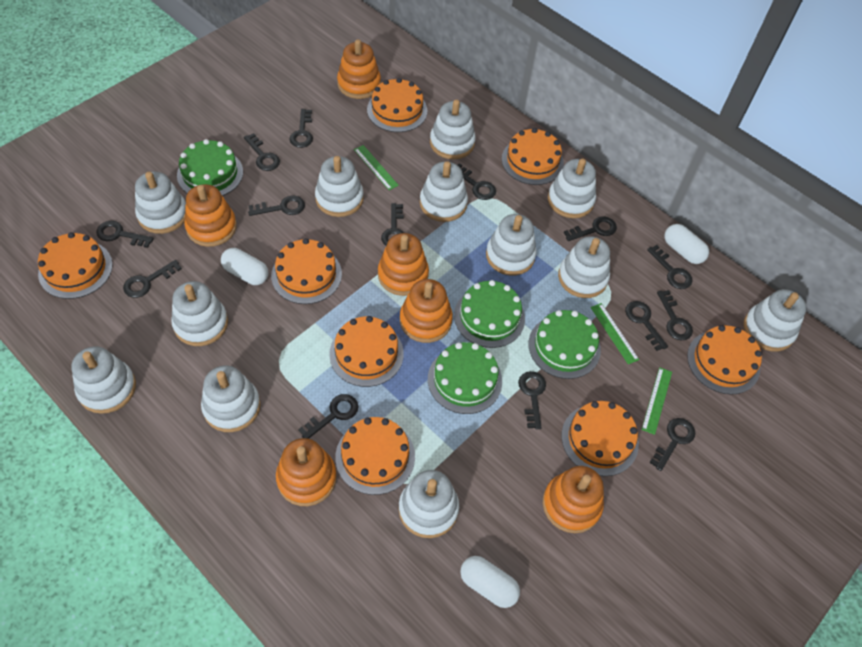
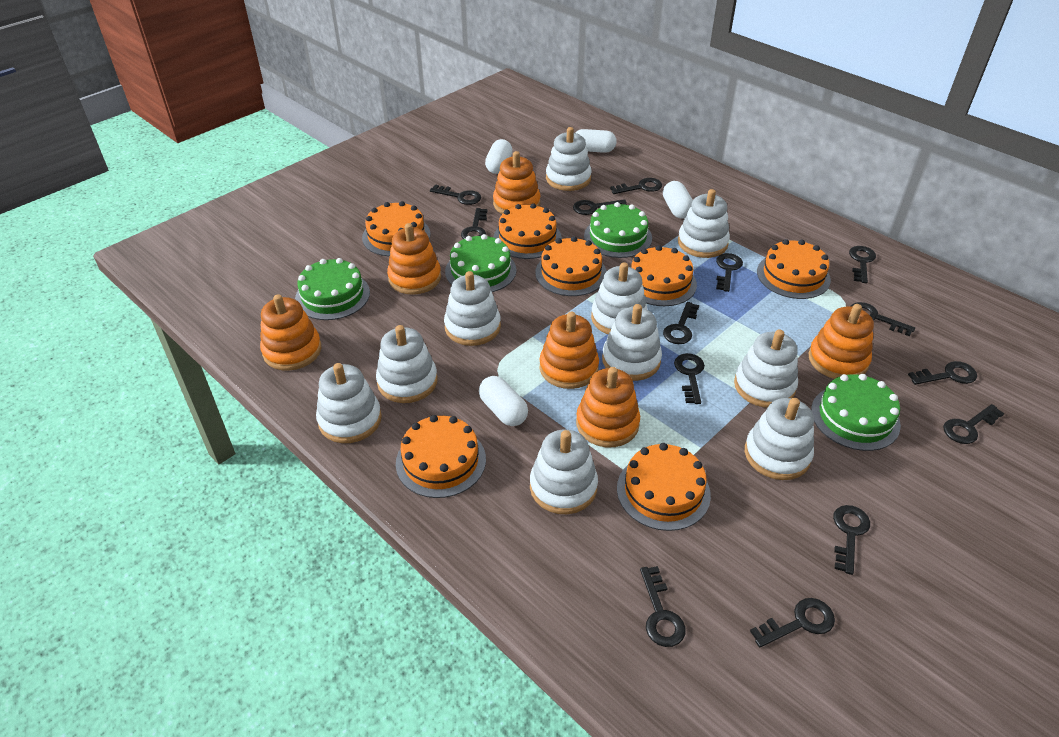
green ruler: [354,145,399,190] [591,303,639,364] [641,367,672,435] = 3 -> none = 0
orange cake: [38,232,113,299] [271,238,342,304] [329,316,404,387] [335,417,415,495] [367,78,428,132] [502,128,564,185] [562,401,639,476] [687,325,762,395] = 8 -> [362,201,431,257] [396,415,486,498] [494,203,562,259] [535,236,607,296] [617,443,711,531] [631,245,697,306] [757,239,831,299] = 7
white capsule: [221,248,269,285] [460,556,520,608] [664,224,709,264] = 3 -> [479,376,528,426] [485,139,512,174] [575,129,617,153] [663,181,693,219] = 4
white stacking toy: [71,346,136,414] [135,172,186,234] [171,281,228,346] [201,366,261,432] [315,156,364,217] [399,470,459,538] [420,161,468,222] [430,99,476,159] [486,214,536,275] [548,159,596,218] [558,236,610,298] [743,289,807,352] = 12 -> [316,363,382,443] [376,325,438,403] [444,271,501,346] [530,429,598,514] [546,127,592,191] [591,262,647,335] [602,304,662,381] [678,189,730,258] [734,329,798,408] [745,398,814,480] = 10

